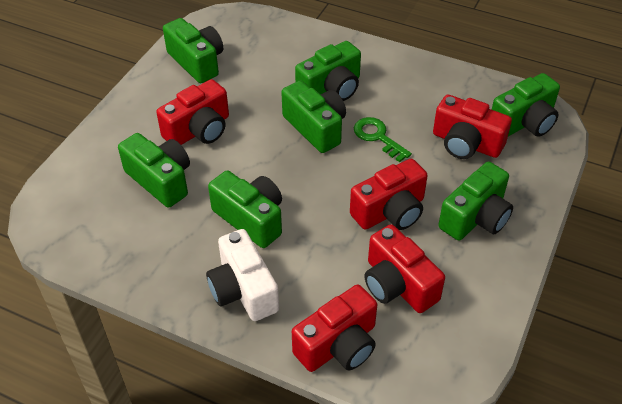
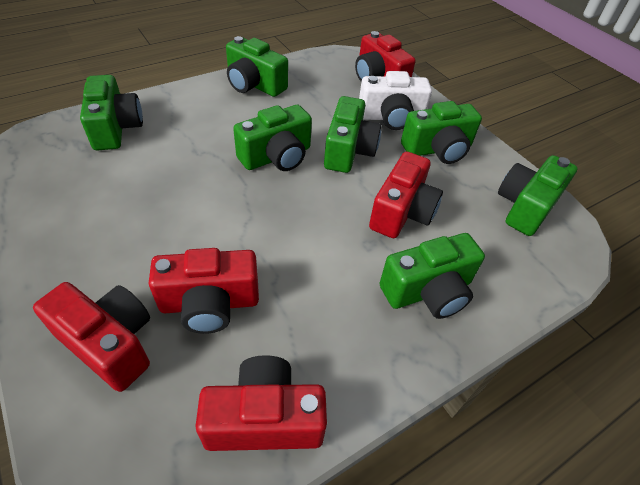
green key: [354,117,412,162] = 1 -> none = 0

